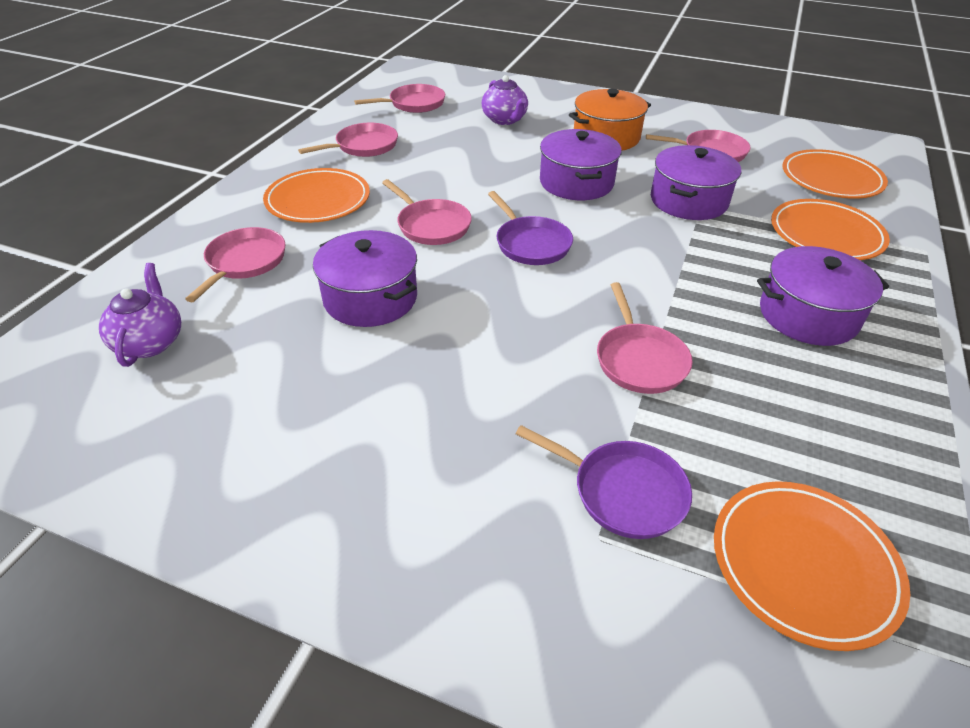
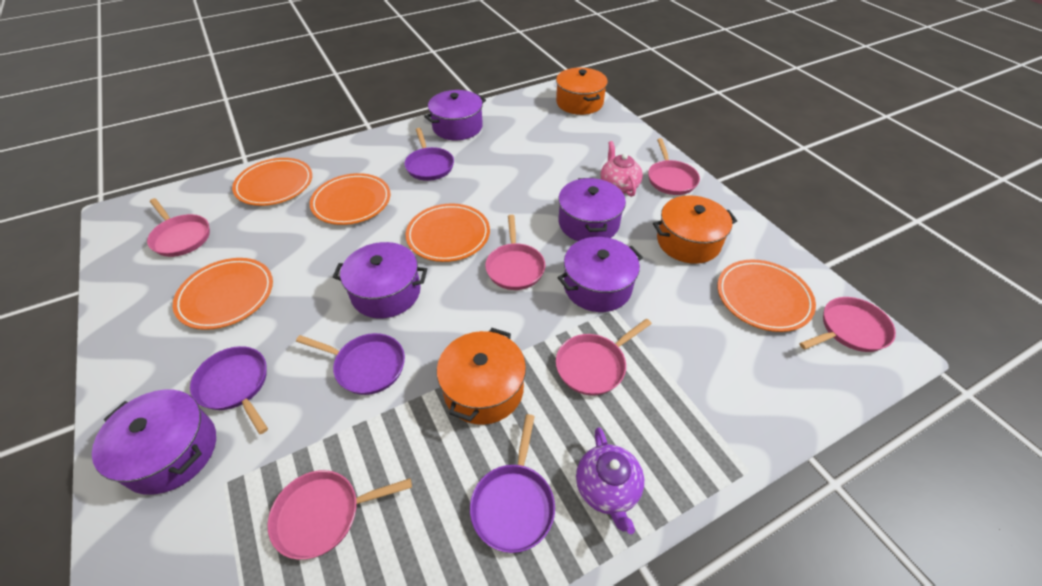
orange plate: [263,168,370,223] [714,481,910,651] [771,199,890,260] [782,149,888,199] = 4 -> [173,258,273,330] [232,158,312,206] [310,173,390,225] [406,203,490,262] [717,260,816,332] = 5
orange pot: [569,89,651,150] = 1 -> [437,328,526,425] [556,68,608,115] [653,195,737,264] = 3
pink teapot: none = 0 -> [601,141,643,197] = 1
purple pan: [488,191,573,265] [515,425,692,539] = 2 -> [190,346,268,434] [296,333,405,395] [404,128,454,181] [470,414,555,553] = 4
purple pot: [313,230,417,327] [540,129,622,200] [651,145,741,220] [757,246,889,346] = 4 -> [92,389,216,495] [333,242,427,319] [424,90,486,140] [557,237,643,312] [558,178,626,241] = 5
purple teapot: [99,263,181,367] [482,75,528,125] = 2 -> [576,427,644,534] = 1

